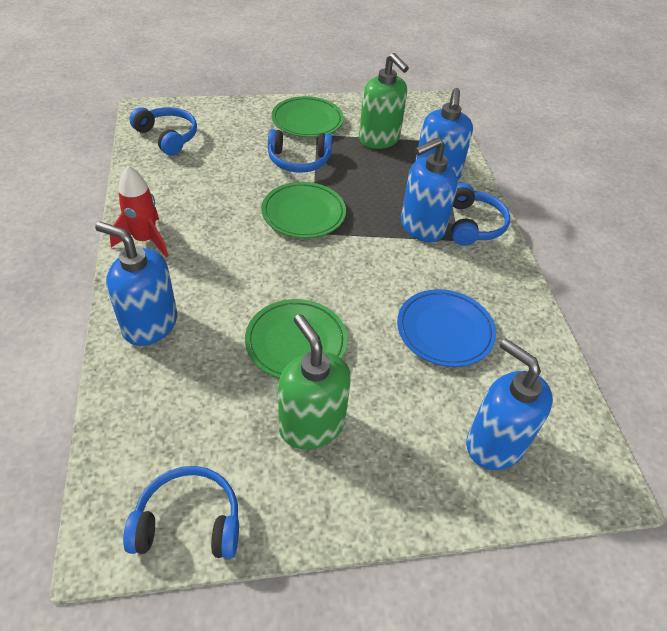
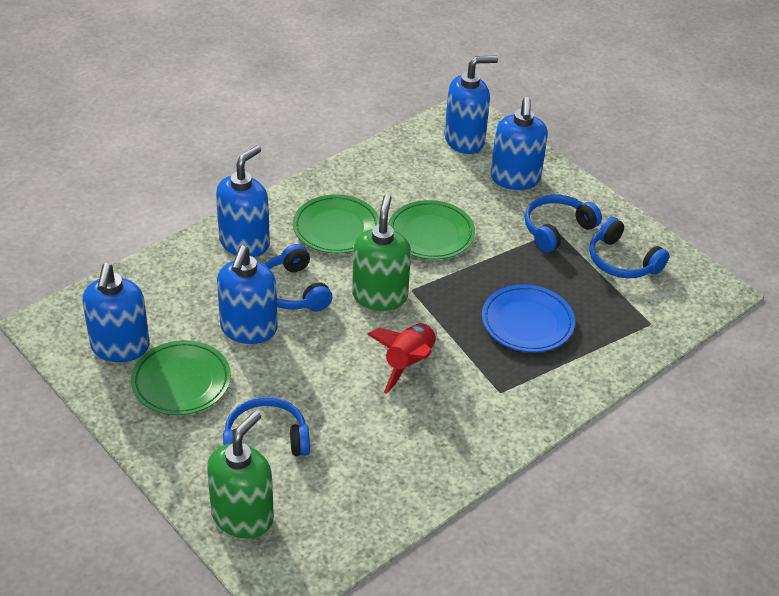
blue soap dispenser: [95,221,177,346] [401,137,458,242] [415,88,473,180] [466,339,553,470] = 4 -> [82,263,150,362] [216,145,270,257] [217,245,278,344] [445,56,498,154] [491,97,548,190] = 5

